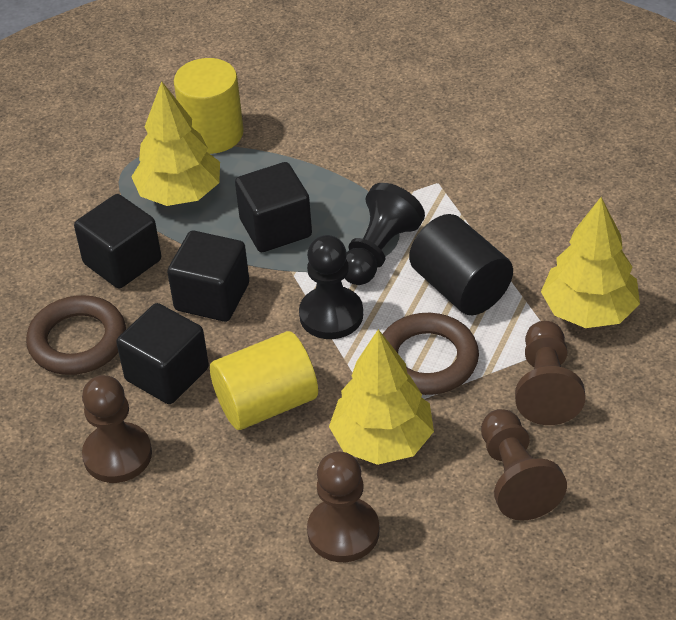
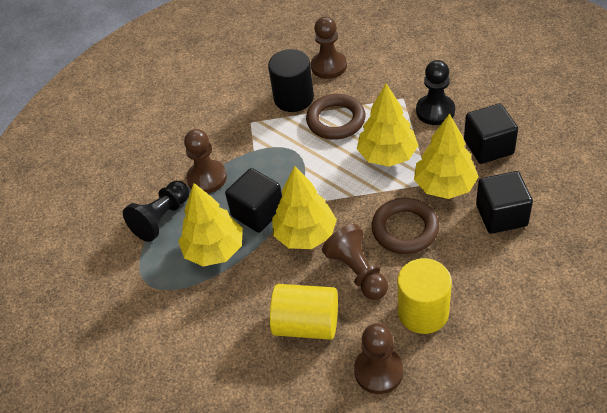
black cube: [74,194,161,289] [116,303,209,404] [167,231,249,322] [235,162,312,252] = 4 -> [225,168,282,233] [464,104,518,164] [476,171,533,234] = 3
yellow tree: [131,81,220,206] [329,329,434,465] [541,197,640,328] = 3 -> [178,183,243,267] [272,166,337,249] [357,84,419,167] [414,113,479,199] = 4

